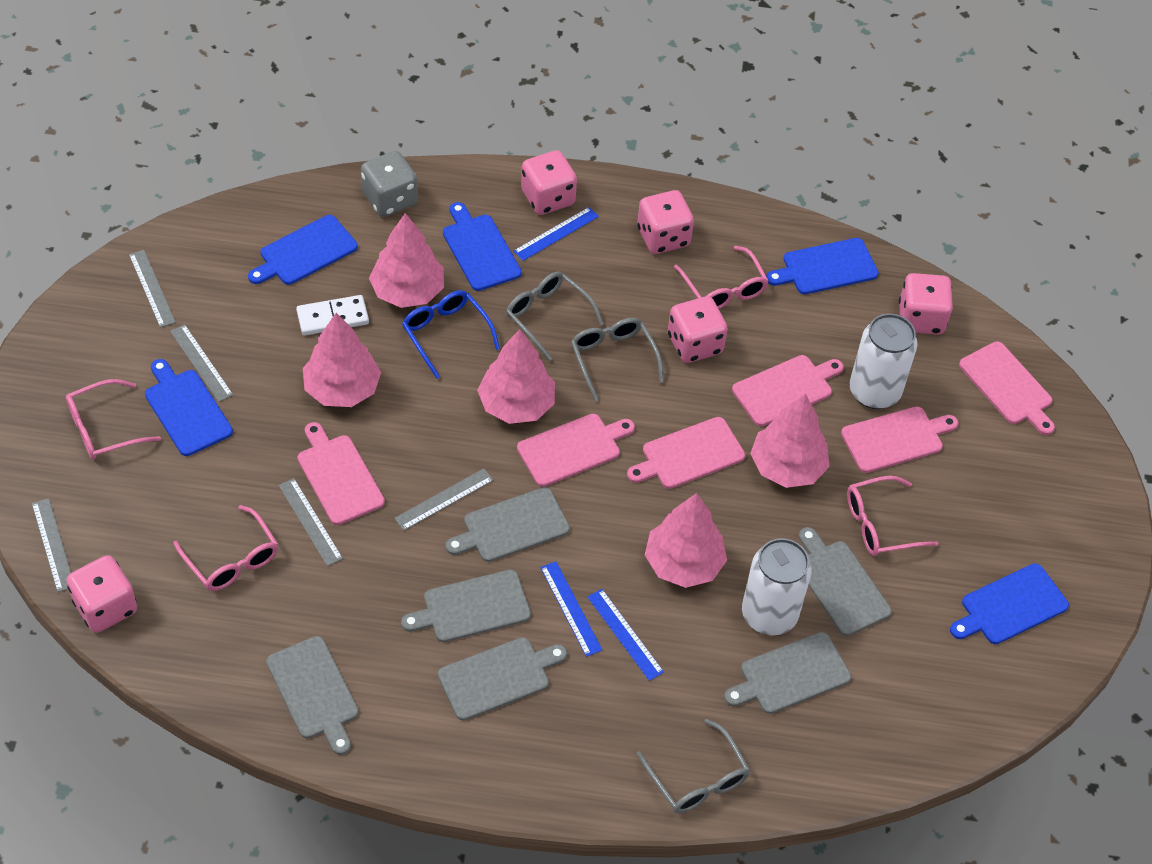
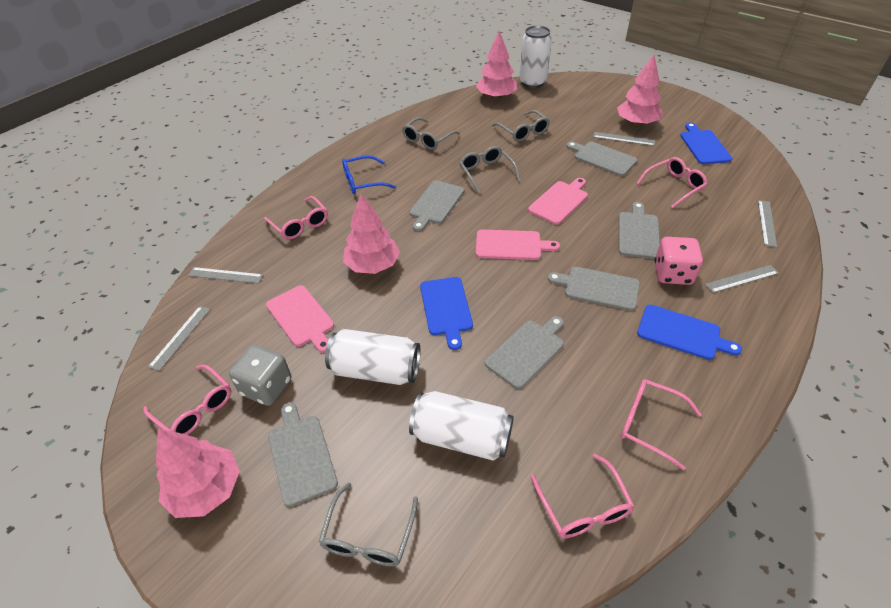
blue cutting board: [145,359,233,456] [248,215,358,285] [443,202,522,291] [766,238,879,294] [950,563,1069,644] = 5 -> [420,277,473,350] [637,305,742,360] [680,122,733,164] = 3
blue ruler: [513,207,599,261] [540,561,602,657] [587,589,664,681] = 3 -> none = 0
grey glasses: [506,272,604,361] [571,318,664,402] [637,719,750,813] = 3 -> [319,482,418,566] [402,117,460,150] [459,146,520,194] [492,110,550,142] = 4
pink cutting board: [298,422,385,525] [517,414,635,487] [627,417,745,489] [732,355,844,426] [841,407,959,473] [959,341,1055,435] = 6 -> [266,285,334,353] [476,230,560,260] [528,178,588,225] = 3
pink dice: [66,555,137,633] [521,150,577,215] [637,190,694,254] [668,296,728,363] [899,273,953,335] = 5 -> [654,237,703,285] = 1
pink glasses: [66,379,161,460] [173,505,278,591] [674,246,769,309] [847,476,939,556] = 4 -> [143,365,231,435] [264,196,328,240] [530,454,634,538] [621,379,702,470] [636,157,707,208] = 5
pink tree: [303,313,381,407] [369,213,444,308] [477,329,555,424] [645,493,727,588] [750,394,830,488] = 5 -> [156,429,240,518] [343,194,400,274] [476,30,517,99] [617,55,663,126] = 4
white can: [742,538,812,635] [850,314,917,409] = 2 -> [325,329,421,385] [409,391,514,461] [519,25,552,88] = 3
white domino: [296,295,369,335] = 1 -> none = 0

